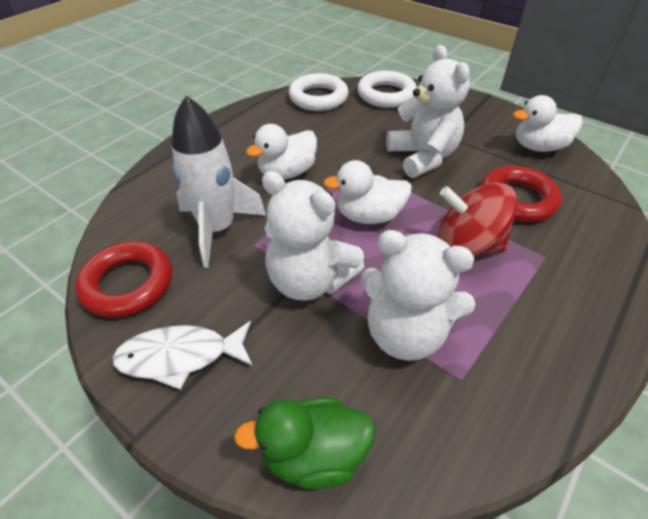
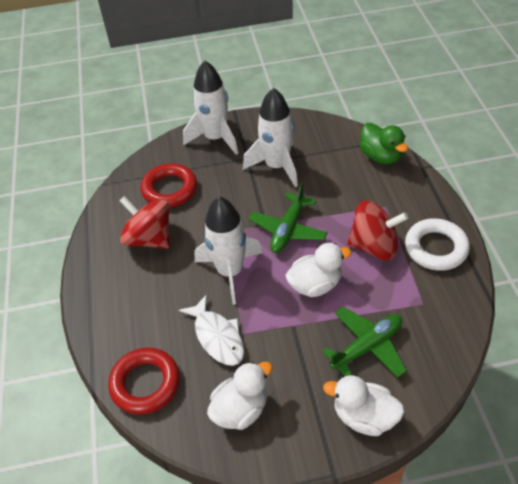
green plane: none = 0 -> [249,183,328,253] [322,307,407,378] = 2
red spinning top: [437,182,518,256] = 1 -> [119,196,170,249] [347,200,408,260] = 2
white ring: [289,73,349,111] [357,71,417,108] = 2 -> [405,218,470,271] = 1
white rocket: [171,95,266,268] = 1 -> [183,60,238,155] [195,196,262,305] [243,88,298,187] = 3
white teddy bear: [262,171,364,301] [360,230,476,361] [386,45,470,178] = 3 -> none = 0

